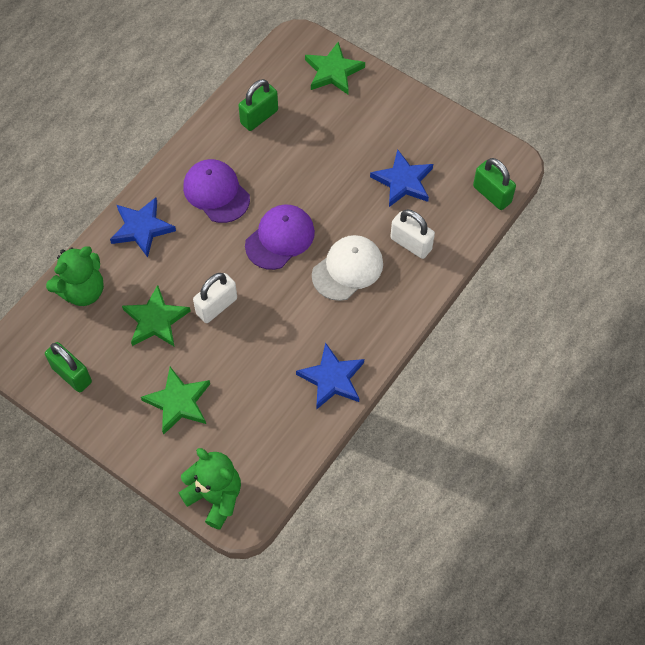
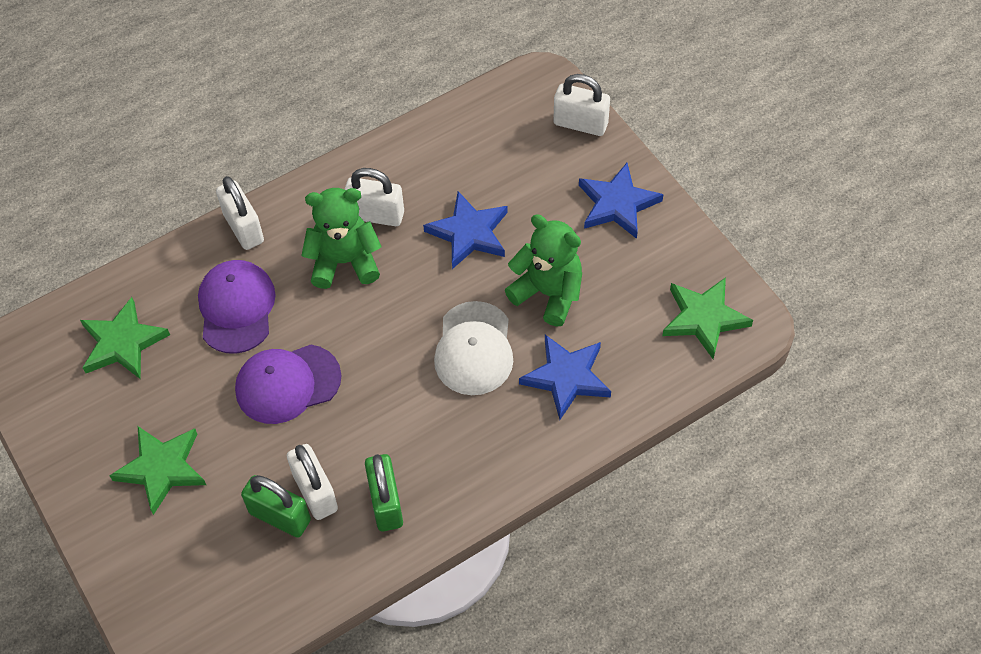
green padlock: [45,342,92,393] [238,79,278,131] [473,158,516,210] = 3 -> [241,475,311,538] [365,454,403,531] = 2
white padlock: [193,273,237,323] [390,209,435,259] = 2 -> [216,176,264,250] [287,444,338,520] [345,168,404,226] [553,74,610,136] = 4

